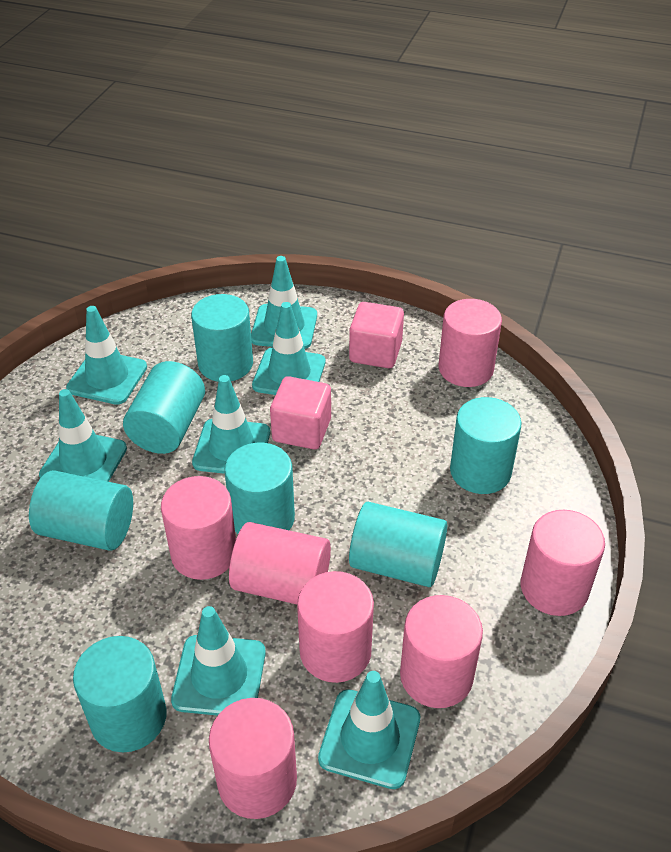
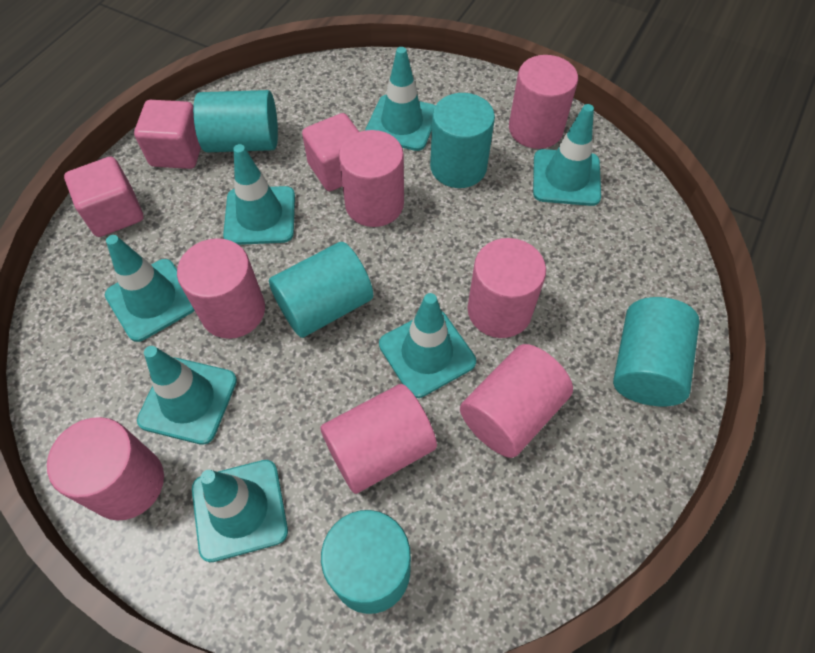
pink cube: [270,376,331,449] [349,302,404,368] = 2 -> [64,157,144,237] [134,100,201,169] [302,113,359,191] = 3
turquoise cylinder: [29,470,133,551] [73,636,167,752] [123,361,205,454] [191,294,253,382] [224,443,295,534] [349,502,447,587] [450,397,522,494] = 7 -> [193,90,278,152] [269,242,373,338] [321,510,411,614] [430,93,495,188] [613,297,700,406] = 5

